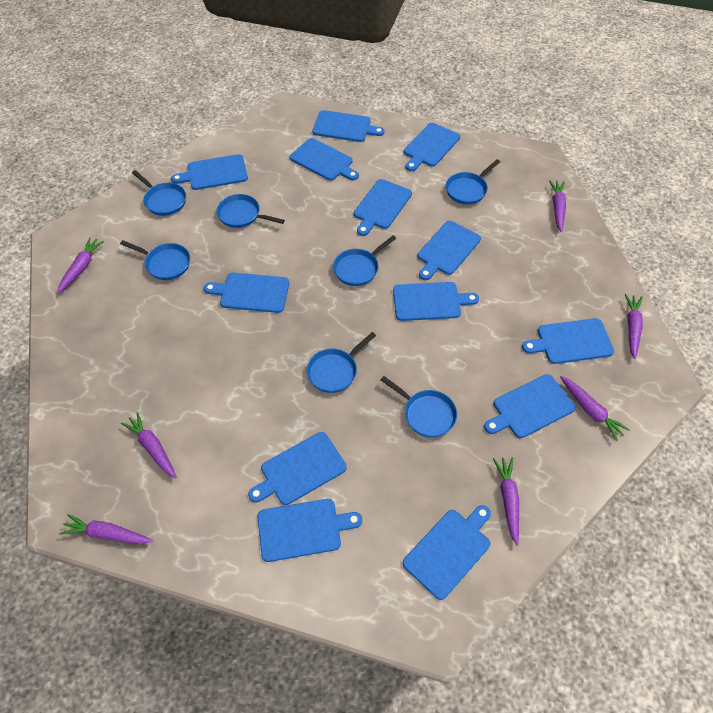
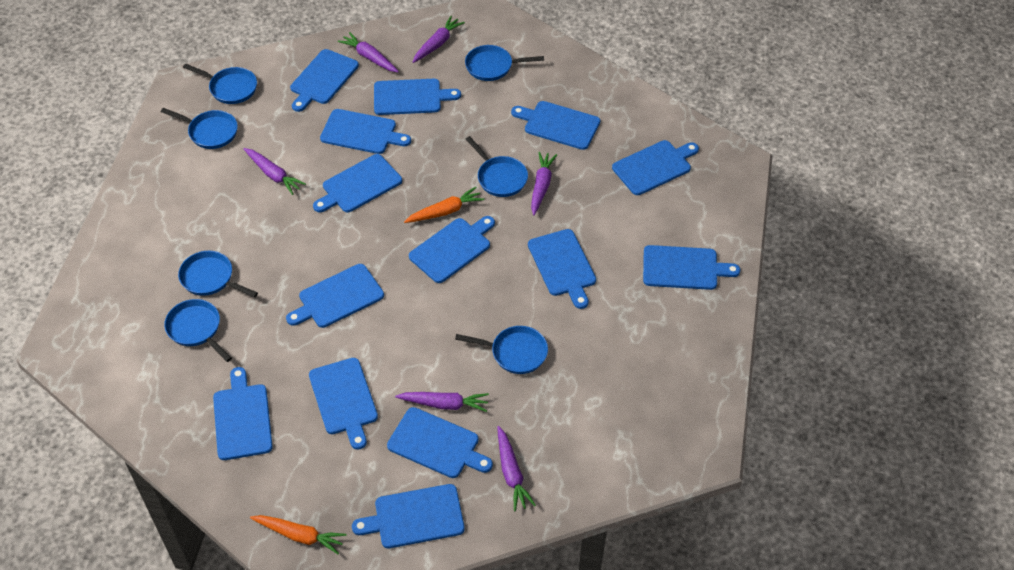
blue cutting board: [171,154,248,190] [204,272,289,313] [248,432,347,505] [257,499,362,562] [290,138,359,181] [312,110,385,142] [354,179,412,236] [393,282,479,321] [403,505,491,600] [404,123,460,171] [417,221,481,280] [484,374,575,438] [522,318,614,364] = 13 -> [213,367,273,460] [286,264,384,328] [290,49,359,112] [309,358,378,450] [313,154,402,212] [320,109,411,154] [352,484,465,548] [374,79,461,115] [387,407,493,478] [409,216,495,283] [511,101,600,150] [528,229,596,309] [612,140,699,195] [643,245,740,290] = 14
orange carrot: none = 0 -> [250,515,346,554] [404,187,484,223] = 2
purple carrot: [58,237,104,294] [59,514,153,544] [121,412,177,479] [493,457,519,546] [549,180,566,232] [560,376,630,441] [625,294,643,359] = 7 -> [244,148,306,195] [338,32,399,72] [395,392,489,412] [413,16,465,63] [497,426,536,511] [531,152,557,215] = 6

